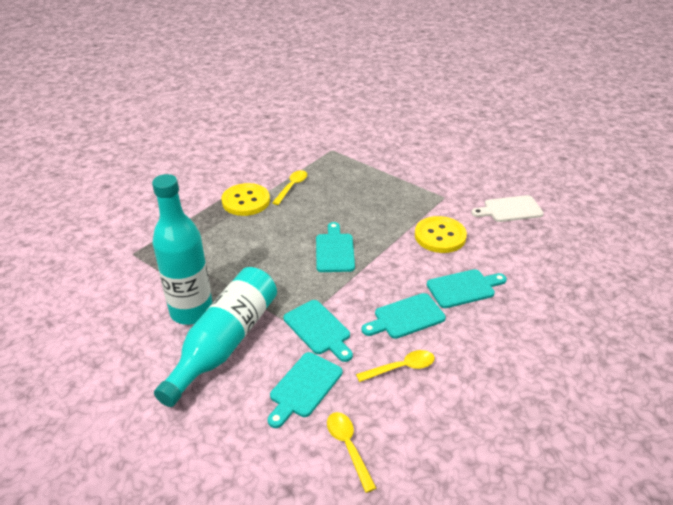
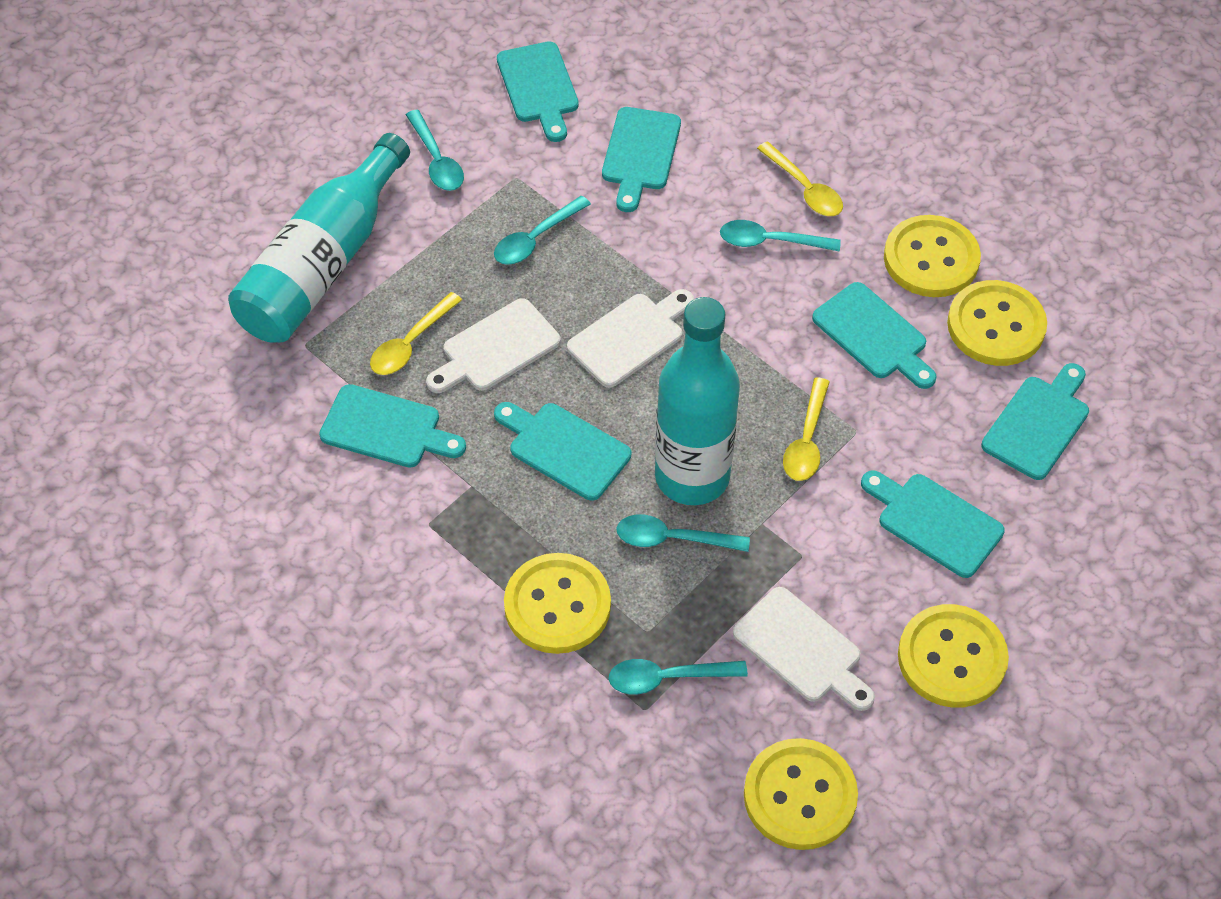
turquoise cutting board: [268,352,342,428] [284,300,353,362] [316,222,355,272] [362,293,446,339] [427,269,507,308] = 5 -> [319,384,466,468] [494,402,631,501] [497,41,579,142] [602,107,681,212] [812,282,937,389] [861,470,1005,578] [981,363,1089,480] = 7
turquoise spoon: none = 0 -> [406,109,464,191] [494,196,591,265] [609,659,748,694] [616,514,750,552] [720,220,841,252] = 5
white cutting board: [471,195,544,222] = 1 -> [426,298,561,393] [567,289,694,388] [733,587,875,711] = 3
yellow button: [221,183,270,216] [415,216,467,253] = 2 -> [504,553,611,654] [744,738,858,850] [884,215,981,297] [898,604,1009,708] [947,280,1047,366] = 5

